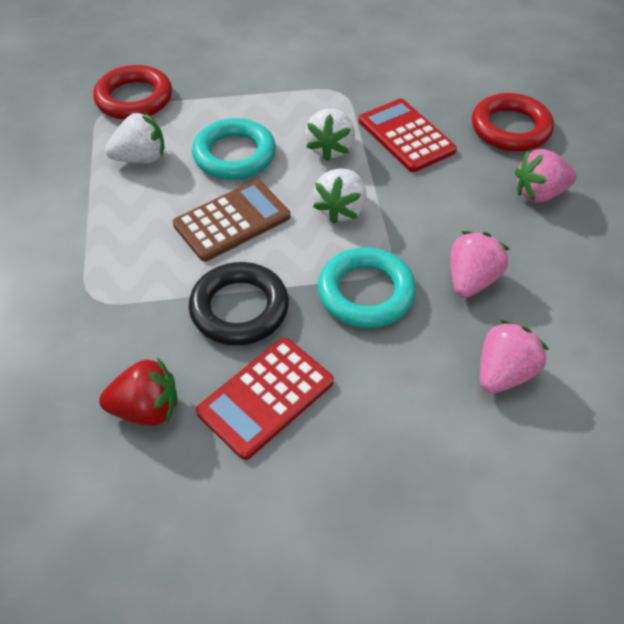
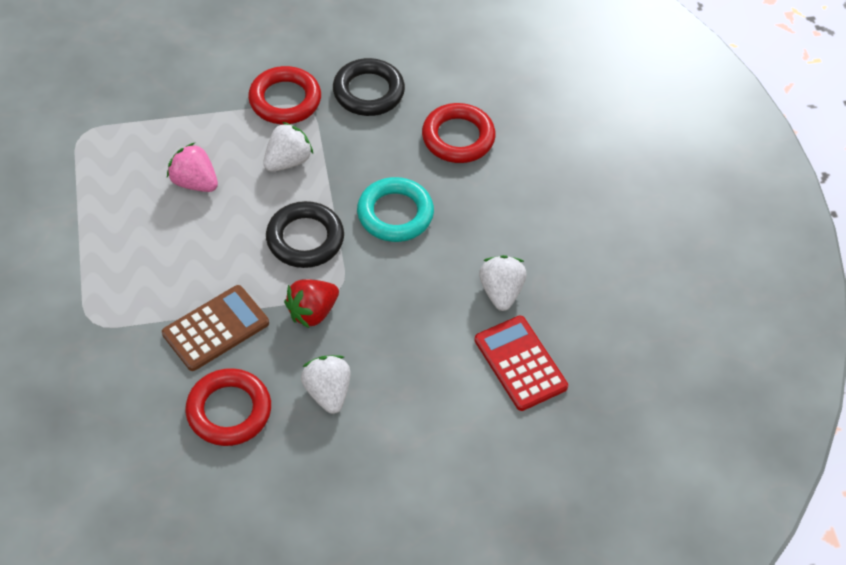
black ring: [189,262,289,345] = 1 -> [266,201,344,268] [333,58,405,116] = 2
pink strawberry: [450,231,510,298] [480,320,549,393] [515,149,577,202] = 3 -> [167,143,218,192] = 1
red calculator: [196,338,334,460] [359,98,457,172] = 2 -> [474,316,568,411] = 1
red ring: [93,65,172,120] [472,93,554,152] = 2 -> [185,368,271,446] [248,66,321,124] [422,103,496,163] = 3
turquoise ring: [192,118,276,180] [318,247,416,328] = 2 -> [357,177,434,242] = 1

